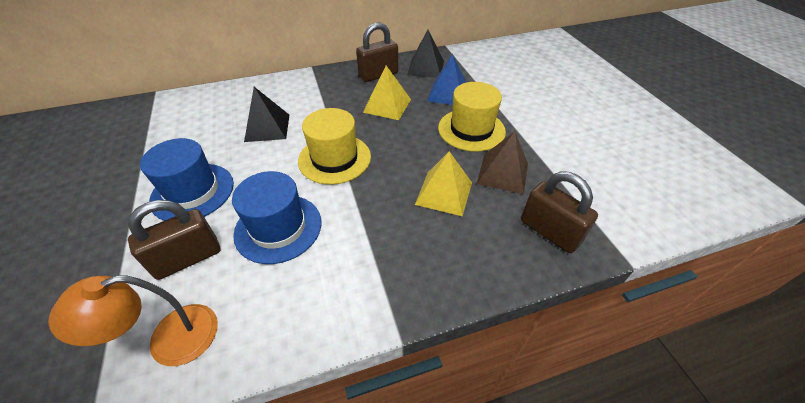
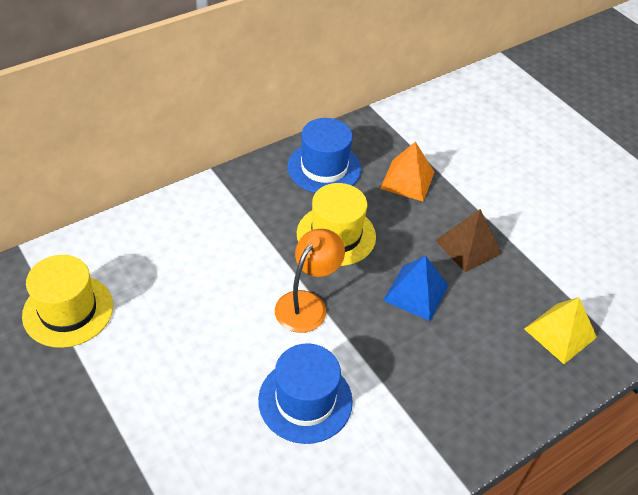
black pyramid: [244,87,289,142] [407,30,444,78] = 2 -> none = 0
brown padlock: [128,200,220,280] [356,23,398,82] [521,171,598,253] = 3 -> none = 0
orange pyramid: none = 0 -> [380,142,435,201] = 1
yellow pyramid: [363,66,411,120] [415,151,472,216] = 2 -> [524,297,597,364] = 1

